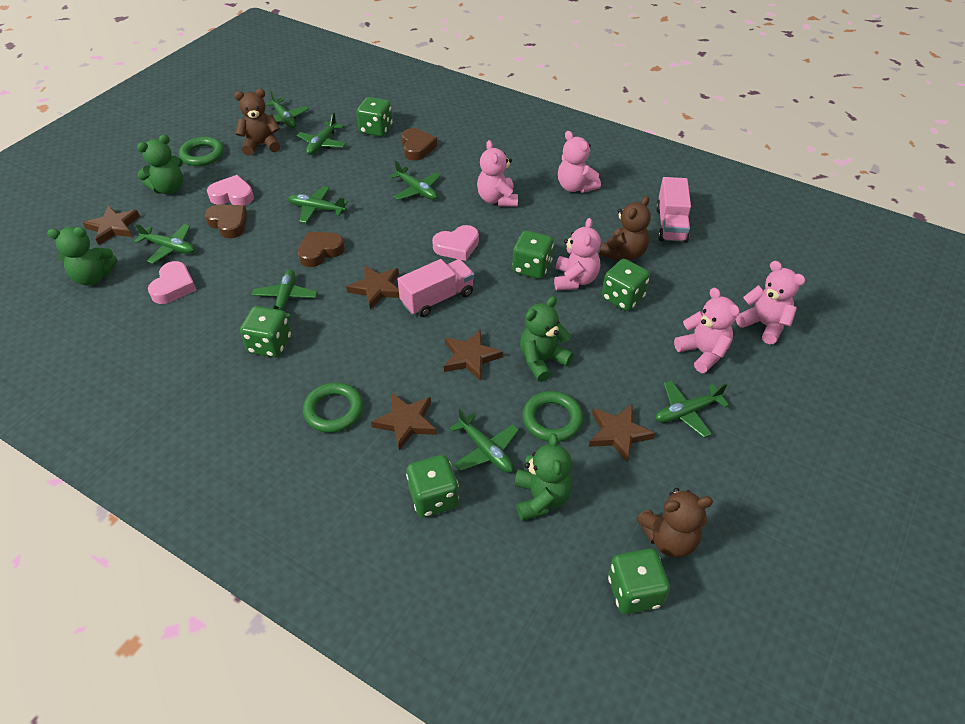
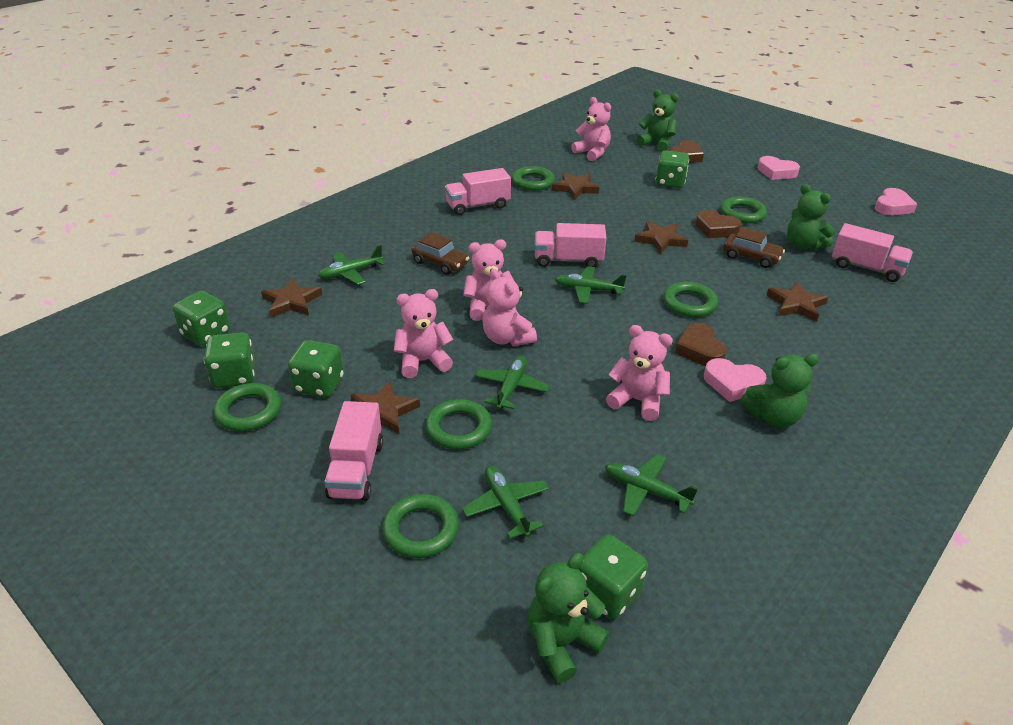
brown car: none = 0 -> [412,232,469,275] [724,227,785,268] = 2
brown teddy bear: [234,89,280,155] [599,196,651,261] [637,488,713,558] = 3 -> none = 0
green dice: [240,306,291,358] [356,97,393,137] [406,455,459,517] [512,231,554,279] [602,259,650,311] [608,548,670,614] = 6 -> [173,291,230,346] [204,332,255,388] [288,340,344,397] [578,534,648,619] [655,151,689,188] = 5
green plane: [134,223,195,264] [252,270,317,318] [265,90,309,128] [288,186,348,223] [297,113,346,155] [389,161,441,200] [450,409,519,473] [655,380,729,437] = 8 -> [318,245,385,285] [462,465,549,539] [474,355,550,409] [555,266,627,304] [605,454,698,516] = 5
green ring: [179,137,224,166] [303,382,363,433] [522,391,583,442] = 3 -> [214,383,281,431] [382,494,459,558] [425,399,492,449] [512,166,555,191] [663,282,718,317] [720,197,767,224] = 6
pink truck: [397,259,474,317] [656,177,691,243] = 2 -> [324,401,383,501] [445,168,511,215] [535,223,607,267] [832,223,913,282] = 4

